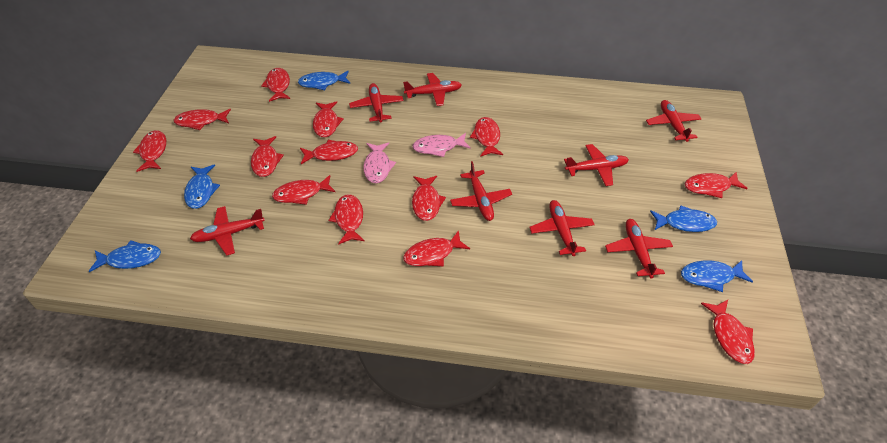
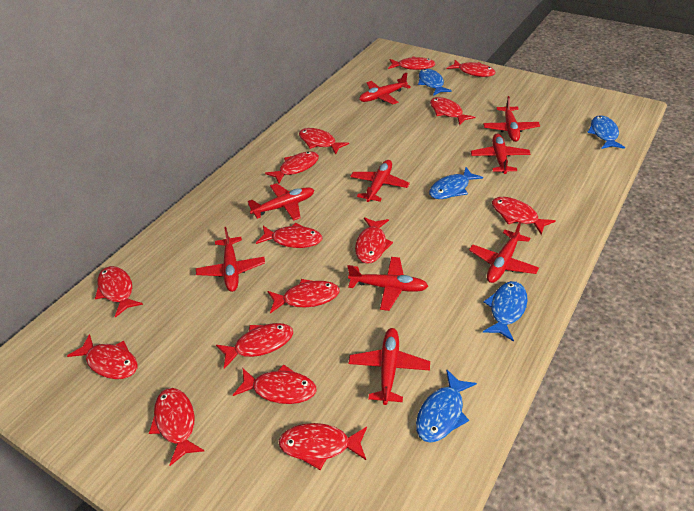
pink fish: [363,142,396,183] [412,133,471,157] = 2 -> none = 0
red fish: [133,130,166,172] [173,109,231,130] [251,136,284,177] [261,68,290,102] [272,175,335,205] [300,140,358,164] [313,101,344,138] [329,194,365,245] [403,230,470,266] [412,176,446,221] [470,117,503,157] [685,172,748,198] [701,300,755,364] = 13 -> [67,334,137,379] [95,266,143,318] [149,388,204,466] [216,323,293,369] [233,364,317,404] [256,223,322,248] [265,152,319,184] [268,279,340,313] [279,423,367,470] [299,128,349,155] [355,217,393,264] [388,56,436,70] [430,97,475,125] [447,60,496,77] [492,197,556,235] = 15
red plane: [190,206,265,256] [349,83,404,123] [403,73,462,106] [450,161,512,221] [529,200,595,256] [564,144,629,186] [605,219,673,278] [646,100,701,142] = 8 -> [196,227,265,292] [248,183,314,221] [347,257,428,311] [348,328,430,405] [350,160,410,202] [359,73,411,104] [469,222,539,283] [471,133,531,174] [483,96,540,142] = 9

